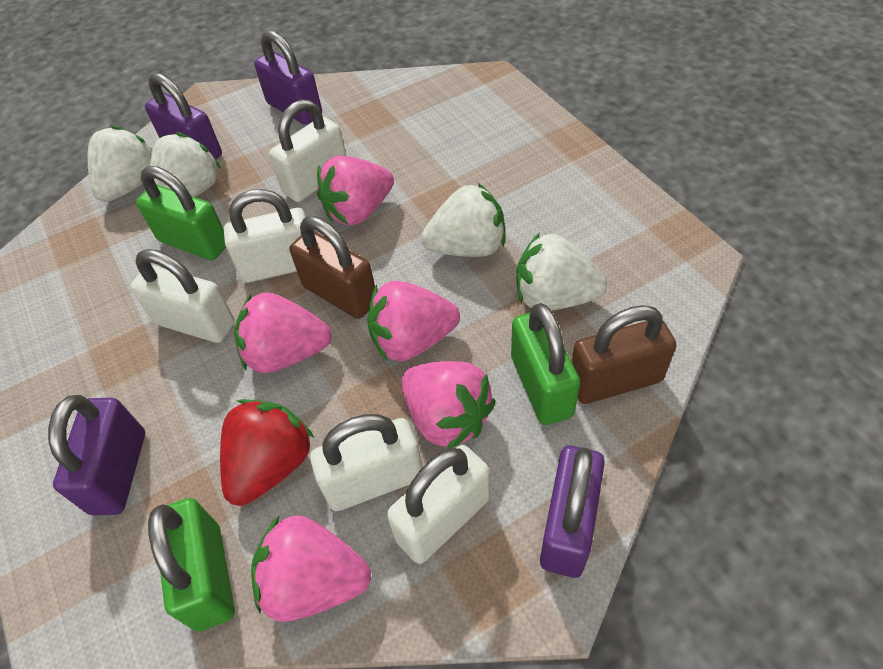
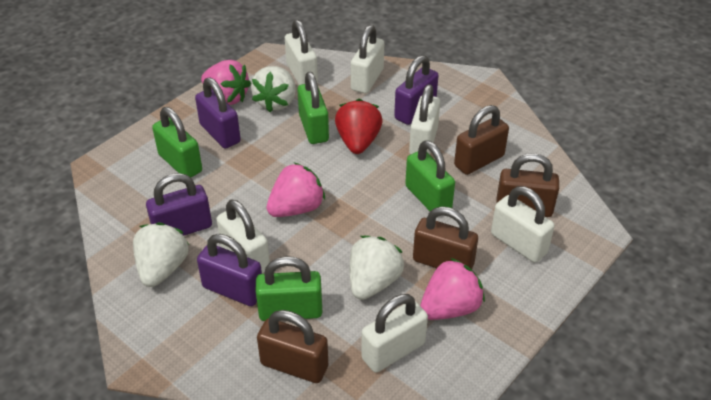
brown padlock: [290,216,375,319] [571,305,676,404] = 2 -> [257,310,328,383] [413,207,478,269] [454,105,509,175] [496,153,559,217] = 4
green padlock: [136,166,226,260] [148,498,235,632] [511,303,580,425] = 3 -> [152,107,202,177] [256,256,322,321] [297,72,329,144] [405,140,455,211] = 4
pink strawberry: [234,292,332,373] [251,515,371,622] [317,156,394,225] [367,281,460,361] [401,361,496,449] = 5 -> [201,60,251,105] [266,163,325,217] [420,258,485,320] = 3
white padlock: [130,249,235,343] [224,189,306,283] [269,99,346,202] [310,414,422,511] [387,445,490,564] = 5 -> [216,199,270,274] [285,20,318,85] [351,25,384,94] [361,294,428,373] [409,84,440,155] [491,186,555,263] = 6
white strawberry: [88,126,152,202] [150,132,221,197] [421,183,505,257] [516,233,607,311] = 4 -> [133,222,189,287] [251,66,296,112] [350,236,404,300] = 3

